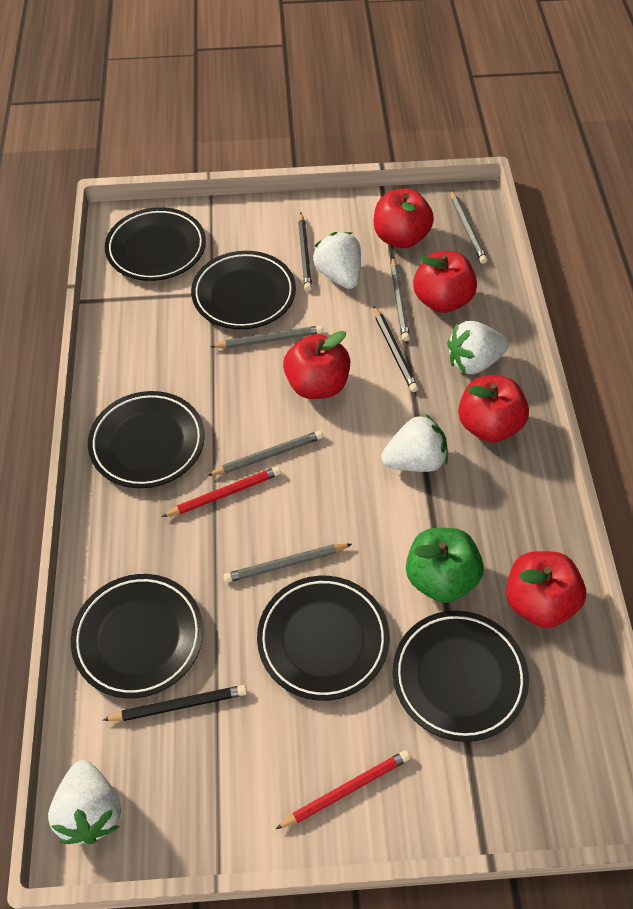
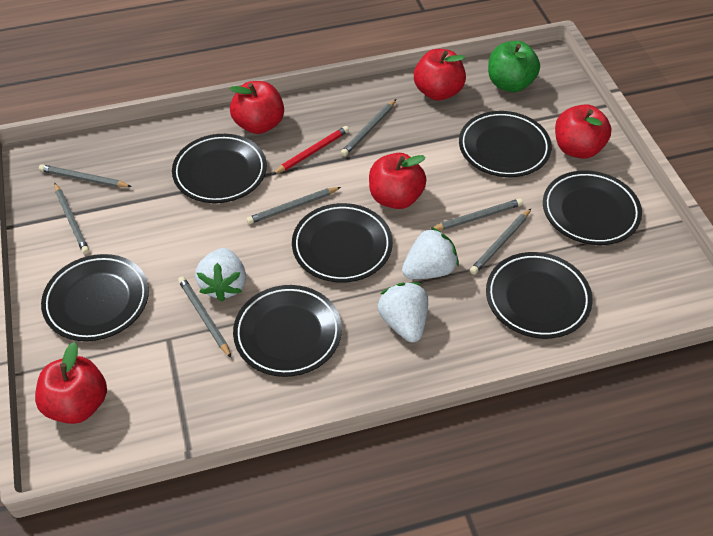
black pencil: [103,685,247,721] [298,213,312,291] [374,306,418,392] = 3 -> none = 0
black plate: [71,574,203,698] [88,391,205,488] [105,207,206,281] [191,251,296,330] [257,576,390,701] [393,611,529,742] = 6 -> [41,254,149,341] [172,134,267,203] [233,285,342,377] [292,203,393,283] [459,111,552,177] [486,252,592,339] [543,170,642,245] = 7
grey pencil: [207,430,323,476] [210,325,323,348] [223,544,352,583] [391,257,410,341] [450,190,487,264] = 5 -> [39,164,132,187] [54,183,90,254] [178,276,231,358] [246,187,341,224] [341,99,396,156] [430,199,523,230] [470,209,531,274] = 7
red pencil: [162,467,281,517] [276,750,410,829] = 2 -> [272,126,349,175] = 1
white strawberry: [48,760,121,844] [313,232,361,289] [381,414,448,472] [447,321,509,374] = 4 -> [195,248,246,301] [378,282,428,342] [402,227,459,279] = 3

